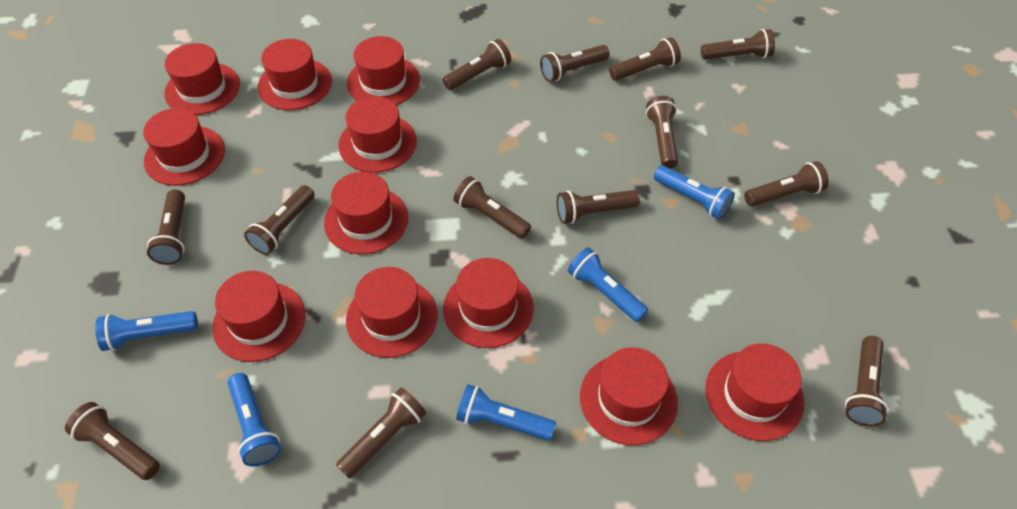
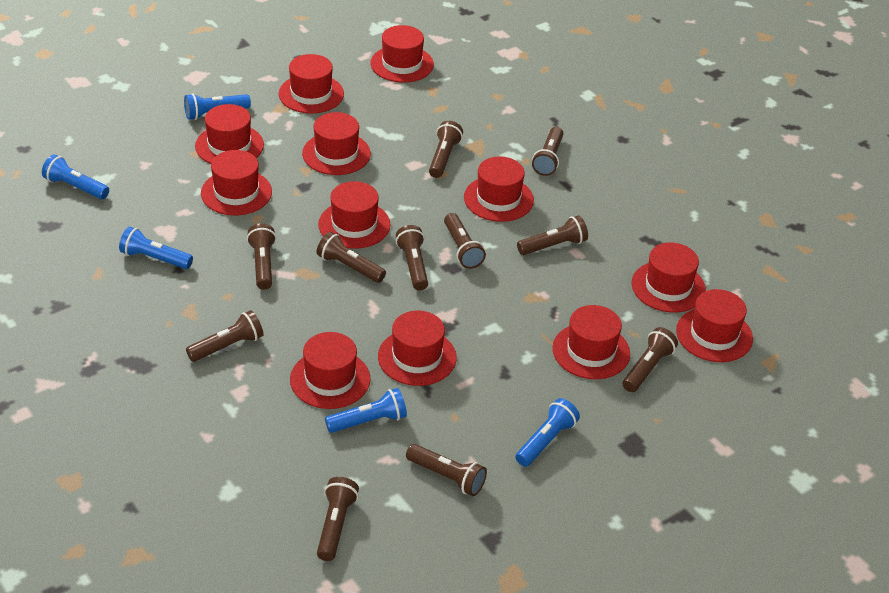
brown flashlight: [65,402,160,480] [147,189,185,265] [244,185,314,255] [336,387,426,479] [443,39,511,90] [453,176,531,239] [540,45,610,82] [557,190,640,224] [609,37,681,81] [646,96,678,169] [701,29,775,60] [744,161,829,207] [845,336,889,427] = 13 -> [186,310,264,362] [247,223,276,290] [317,232,386,283] [317,477,359,561] [396,225,428,291] [406,444,487,496] [429,121,463,178] [444,213,486,269] [517,215,588,255] [532,127,563,176] [623,327,678,392] = 11
red hat: [143,108,225,186] [164,43,240,115] [212,271,306,362] [258,39,332,110] [324,172,408,254] [338,96,417,173] [346,267,438,358] [347,36,420,105] [443,258,534,348] [580,347,678,445] [705,344,804,441] = 11 -> [195,104,264,164] [201,150,272,215] [279,54,344,114] [290,332,371,409] [302,112,371,175] [318,181,390,249] [371,25,434,83] [378,311,457,386] [464,156,534,222] [552,305,630,379] [631,242,706,313] [676,289,753,362] = 12

